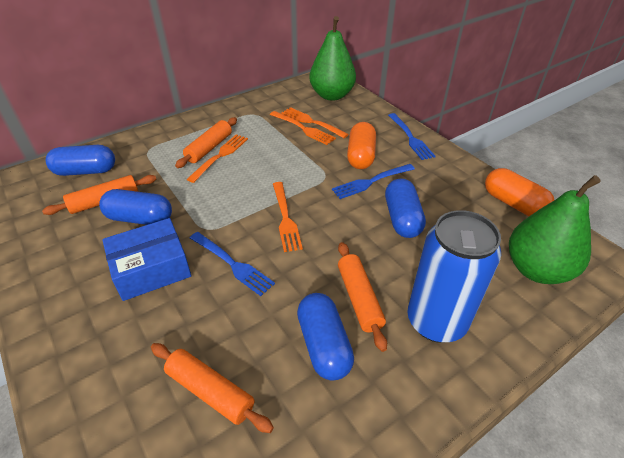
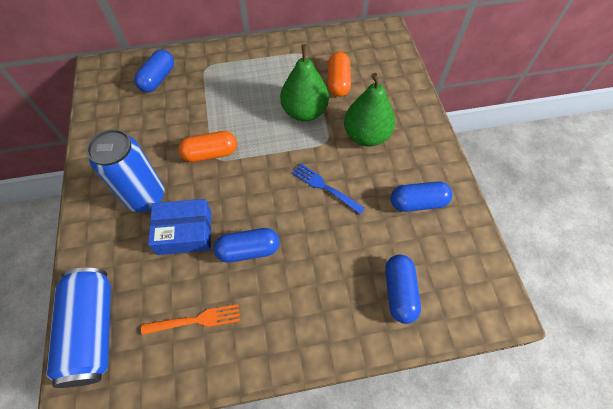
blue can: [408,210,501,343] = 1 -> [46,268,111,388] [87,129,164,212] = 2
blue fork: [190,232,275,296] [332,164,415,199] [388,113,436,160] = 3 -> [292,163,365,214] = 1
orange fork: [186,134,248,183] [270,111,336,145] [273,182,303,252] [281,107,349,138] = 4 -> [141,304,240,335] = 1
orange rolling pin: [42,175,156,215] [151,343,274,433] [175,117,237,168] [338,242,387,352] = 4 -> none = 0

